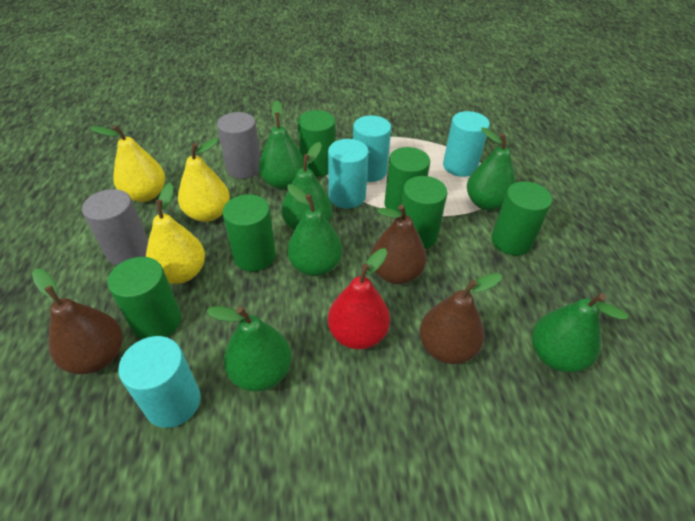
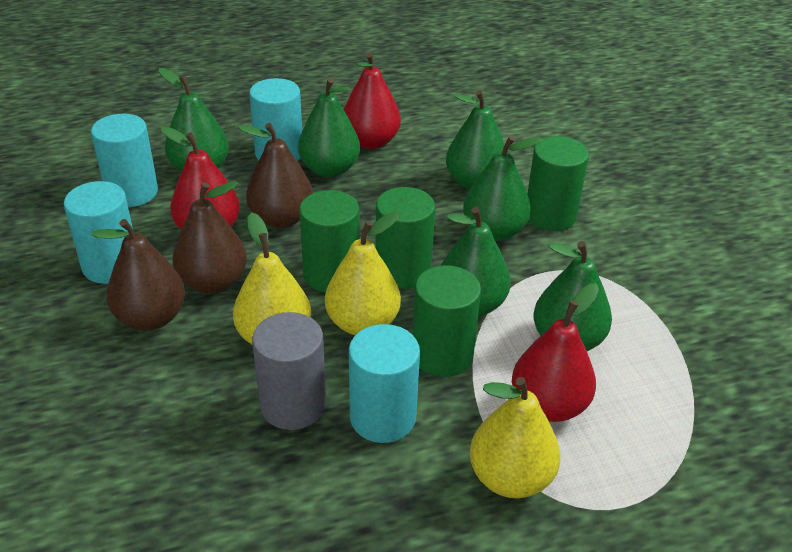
green cylinder: [107,257,181,339] [223,194,276,271] [298,110,335,176] [385,147,430,213] [400,176,447,249] [491,181,552,255] = 6 -> [299,190,360,292] [375,187,435,289] [413,265,481,377] [527,136,589,231] = 4
grey cylinder: [82,189,148,265] [217,112,261,179] = 2 -> [252,312,326,430] = 1
red pear: [328,248,390,349] = 1 -> [161,126,240,229] [344,53,401,149] [512,283,599,422] = 3

